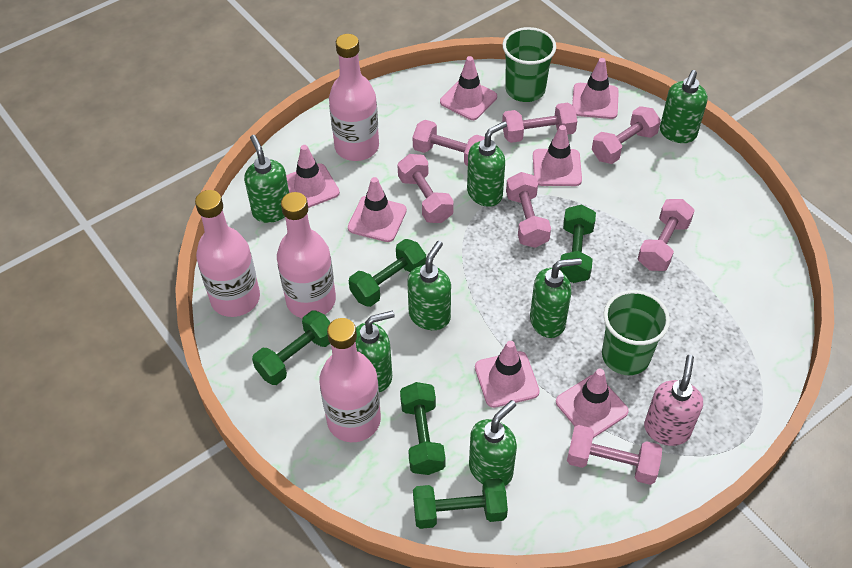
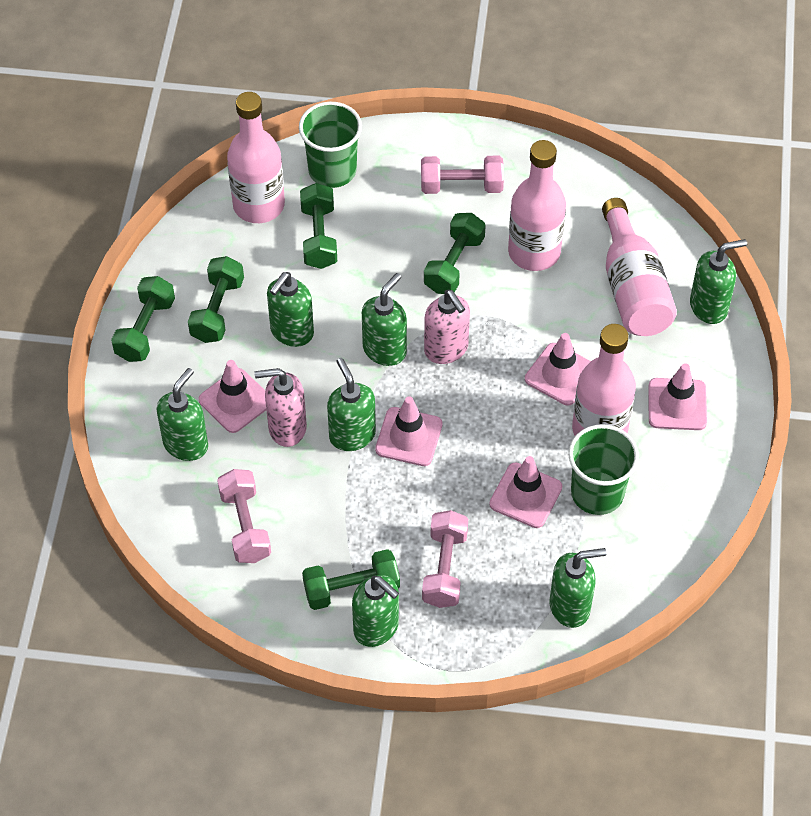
pink dumbbell: [398,154,454,223] [412,120,485,166] [502,103,577,143] [506,172,551,248] [567,425,662,485] [592,106,661,164] [638,199,695,271] = 7 -> [217,469,271,563] [421,156,504,194] [422,510,468,608] = 3
pink soap dispenser: [644,355,703,446] = 1 -> [254,368,307,447] [424,290,470,364] = 2
pink traffic cone: [286,145,340,208] [348,177,407,242] [440,56,497,120] [475,341,540,408] [533,125,582,186] [556,369,629,438] [572,58,619,119] = 7 -> [199,360,266,433] [375,396,443,466] [489,456,562,528] [525,333,591,405] [648,363,707,430] = 5

